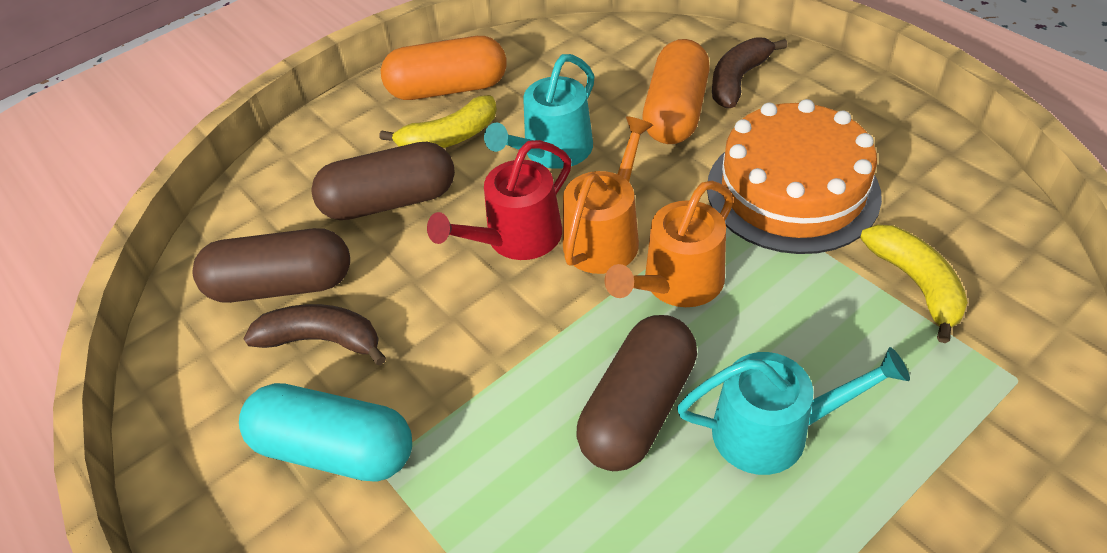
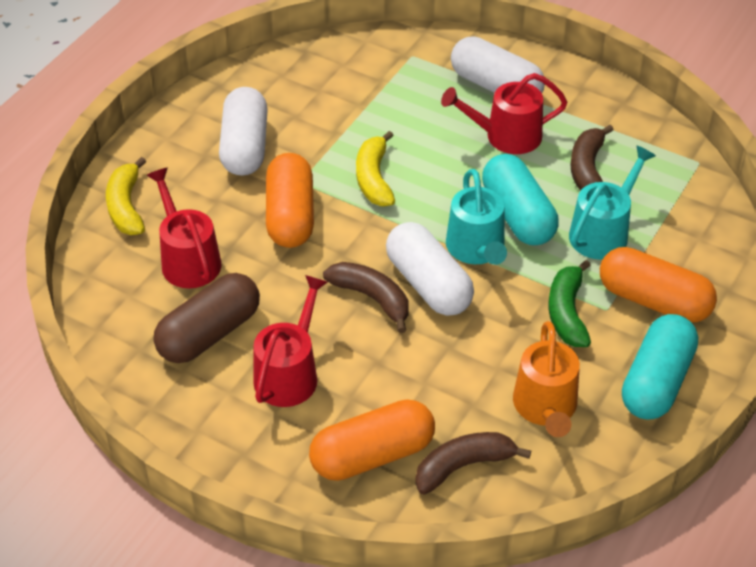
brown banana: [244,304,386,366] [712,37,788,108] = 2 -> [323,262,409,333] [415,432,531,495] [570,125,614,191] = 3
brown capsule: [193,228,350,303] [311,142,455,220] [577,315,697,471] = 3 -> [154,273,260,363] = 1
green banana: none = 0 -> [549,260,591,347] = 1
orange cake: [707,99,882,254] = 1 -> none = 0
orange capsule: [381,36,506,100] [643,39,710,144] = 2 -> [266,153,314,248] [309,399,435,481] [600,247,717,323] = 3
orange watering can: [563,116,653,274] [605,181,734,307] = 2 -> [513,321,580,437] = 1
red watering can: [427,140,571,260] = 1 -> [147,168,222,288] [253,275,328,407] [441,73,568,154] = 3
turquoise capsule: [239,383,412,481] = 1 -> [482,154,559,245] [622,314,698,419] = 2
white capsule: none = 0 -> [219,87,268,176] [386,222,474,316] [451,36,545,93] = 3

